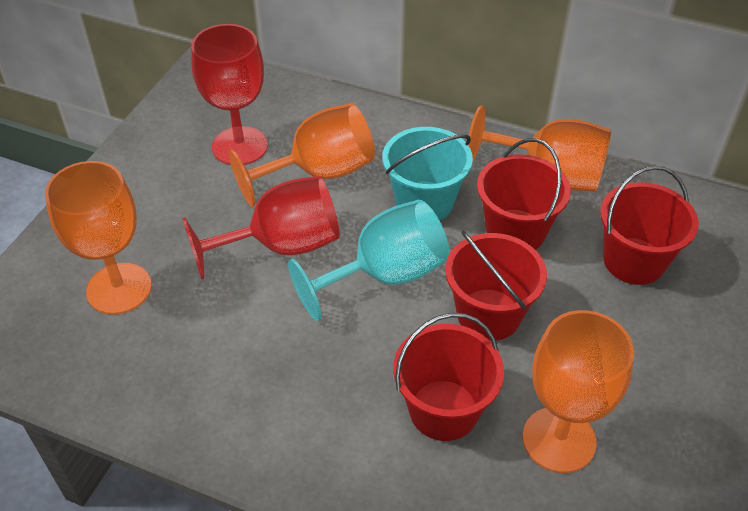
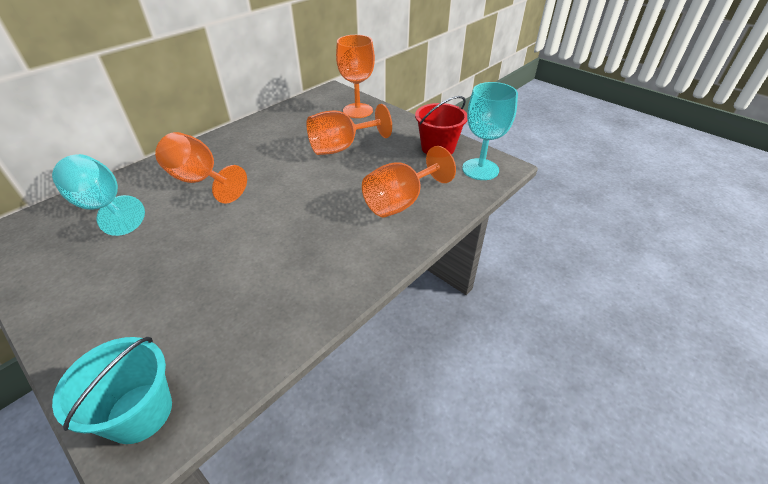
red bucket: [393,313,504,441] [445,230,547,341] [477,138,571,250] [600,166,699,285] = 4 -> [415,96,467,155] = 1
red goblet: [182,176,340,279] [191,24,268,165] = 2 -> none = 0
turquoise goblet: [288,200,449,321] = 1 -> [52,154,145,236] [462,82,518,180] = 2

